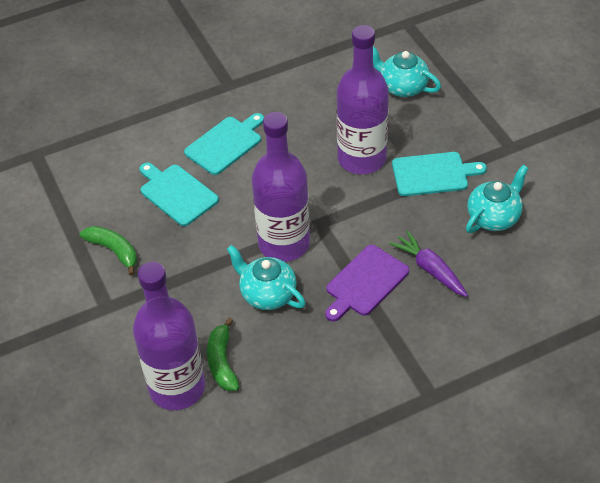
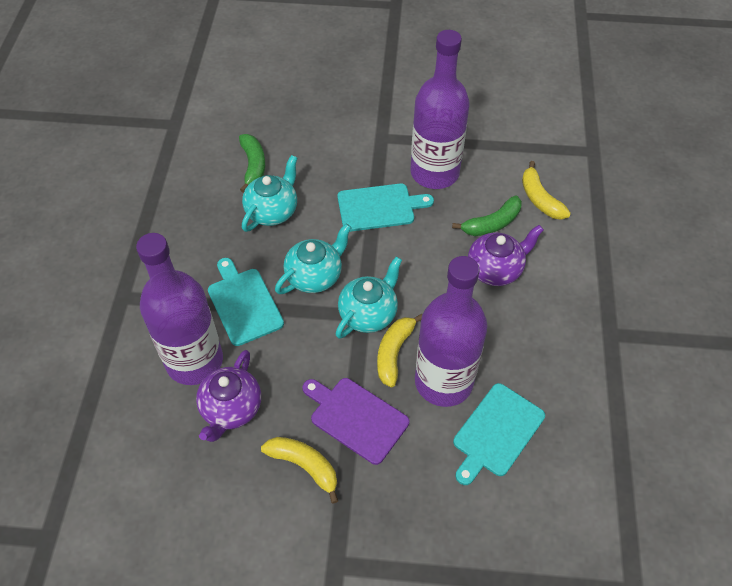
purple carrot: [389,230,468,297] = 1 -> none = 0
purple teapot: none = 0 -> [196,350,261,442] [468,225,544,286] = 2
yellow banana: none = 0 -> [261,437,338,504] [377,314,422,387] [522,161,571,220] = 3

